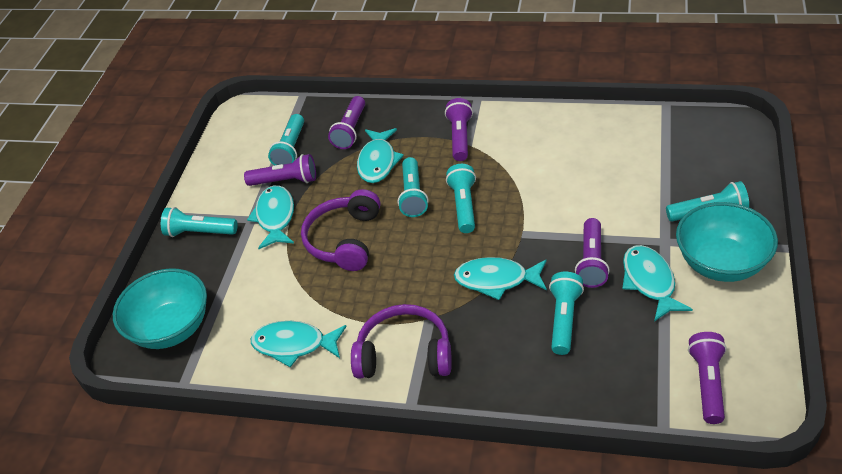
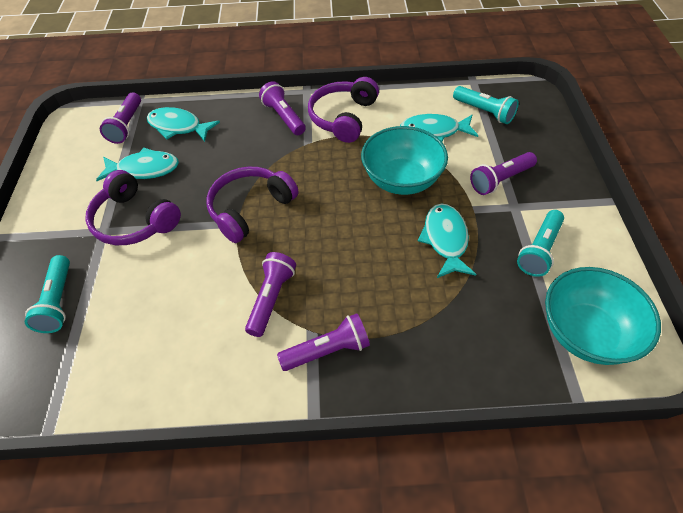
purple headphones: [301,189,380,271] [351,304,452,379] = 2 -> [85,170,181,245] [206,167,298,243] [308,77,379,143] = 3
turquoise fish: [247,185,294,249] [251,321,347,367] [357,128,404,183] [454,257,547,300] [622,245,693,322] = 5 -> [96,148,179,181] [147,107,220,142] [400,114,478,142] [418,204,476,278] = 4
turquoise flashlight: [161,207,238,237] [268,114,304,166] [398,157,428,217] [446,164,476,233] [549,272,584,355] [666,181,749,222] = 6 -> [25,255,70,333] [453,86,519,124] [517,210,564,277] = 3

